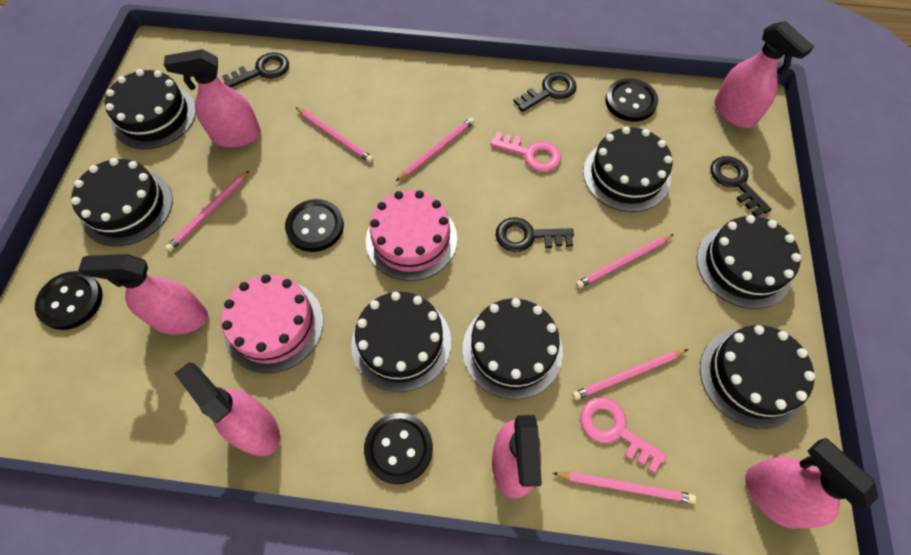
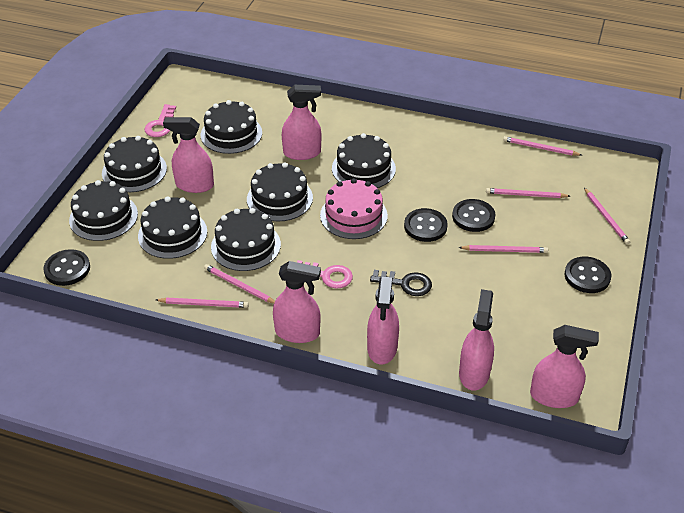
black key: [222,52,289,88] [496,217,574,252] [514,72,577,112] [710,156,772,216] = 4 -> [370,270,432,296] = 1
pink cake: [221,274,323,373] [366,190,457,281] = 2 -> [320,178,388,239] = 1

